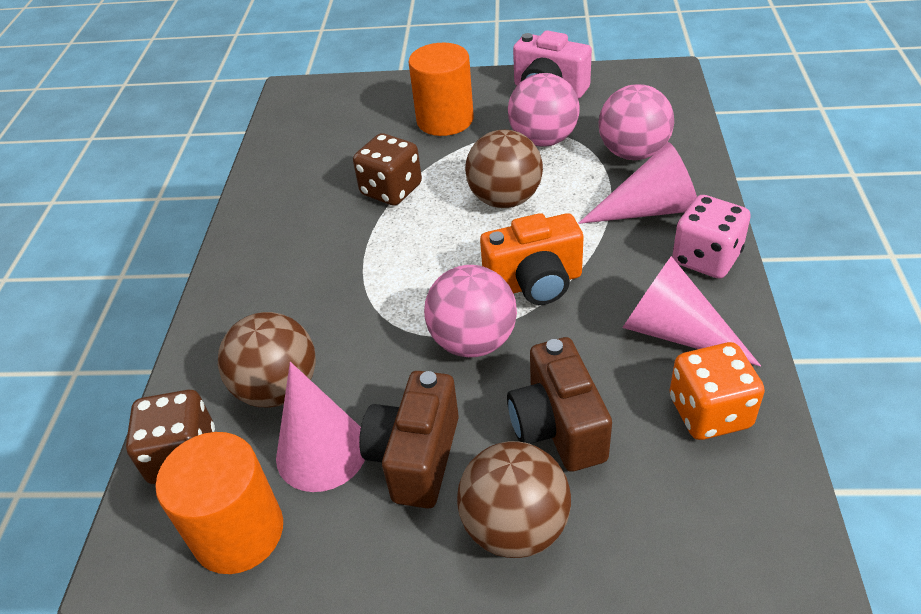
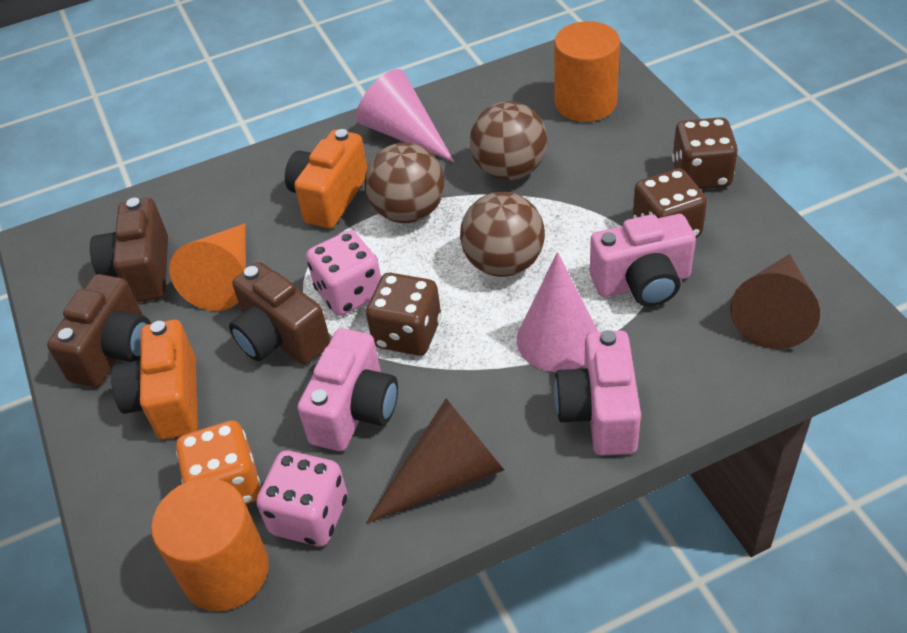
brown camera: [359,371,459,509] [507,337,612,471] = 2 -> [47,274,151,387] [90,198,168,302] [229,262,330,365] = 3
brown cone: none = 0 -> [366,398,504,524] [730,254,820,349] = 2
brown dice: [126,390,215,484] [353,133,422,206] = 2 -> [366,273,441,356] [632,168,707,238] [672,117,738,189] = 3
orange camera: [480,213,584,305] = 1 -> [111,320,198,439] [285,129,367,228] = 2
orange cone: none = 0 -> [169,223,246,311] = 1
pink ball: [424,265,517,357] [508,73,580,147] [599,84,674,160] = 3 -> none = 0
pink camera: [513,30,592,99] = 1 -> [297,328,398,451] [554,330,641,456] [590,214,696,307] = 3
pink cone: [276,362,365,492] [578,142,697,224] [622,256,761,367] = 3 -> [356,69,454,162] [517,252,598,372] = 2
pink dice: [672,195,751,279] = 1 -> [256,451,348,546] [306,230,381,316] = 2

